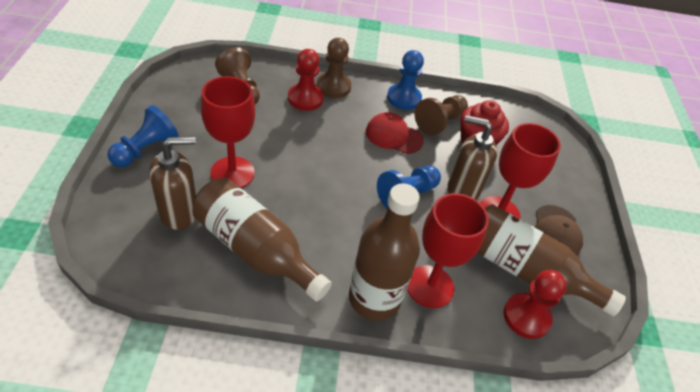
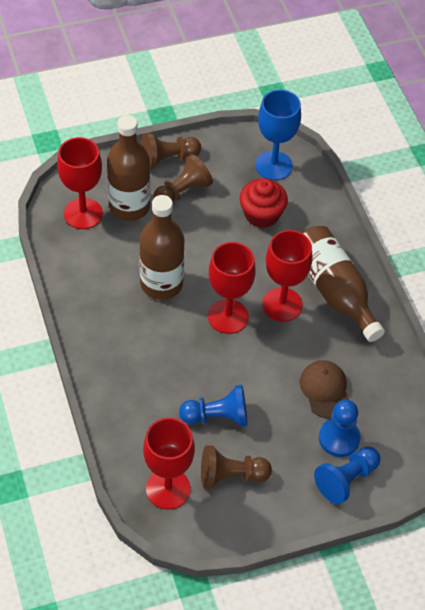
blue goblet: none = 0 -> [255,90,301,180] = 1
brown soap dispenser: [149,136,196,230] [448,115,498,200] = 2 -> none = 0
red cap: [366,112,424,154] = 1 -> none = 0
red goblet: [201,76,255,188] [407,193,489,308] [480,123,561,219] = 3 -> [57,137,103,229] [143,418,195,509] [208,242,256,334] [262,230,312,322] = 4
red pawn: [288,49,324,111] [504,270,567,339] = 2 -> none = 0

